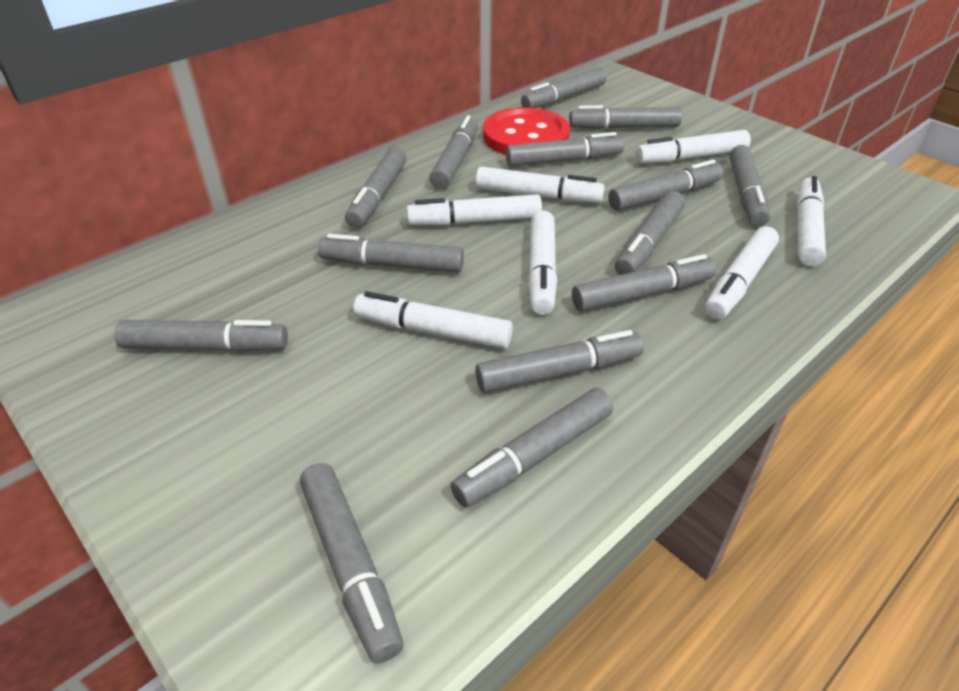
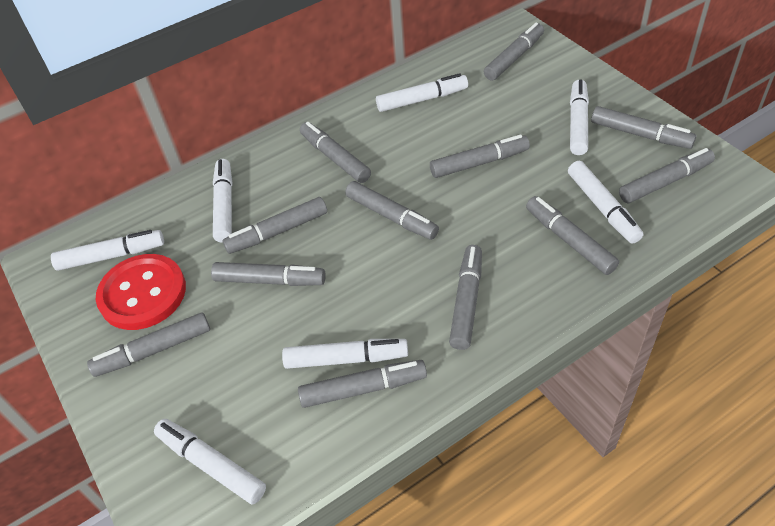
grey marker: [114,320,288,352] [300,463,403,663] [318,234,464,272] [345,147,407,228] [430,115,478,189] [451,388,613,507] [475,330,644,393] [506,132,624,167] [521,67,606,108] [569,105,682,129] [572,254,716,311] [608,160,723,211] [615,191,685,275] [729,145,770,227] = 14 -> [87,312,210,377] [211,262,326,286] [223,197,327,254] [298,360,427,408] [300,122,371,183] [345,181,439,240] [430,134,530,178] [449,245,482,350] [484,23,544,81] [526,196,619,275] [591,106,696,149] [619,148,715,203] = 12

